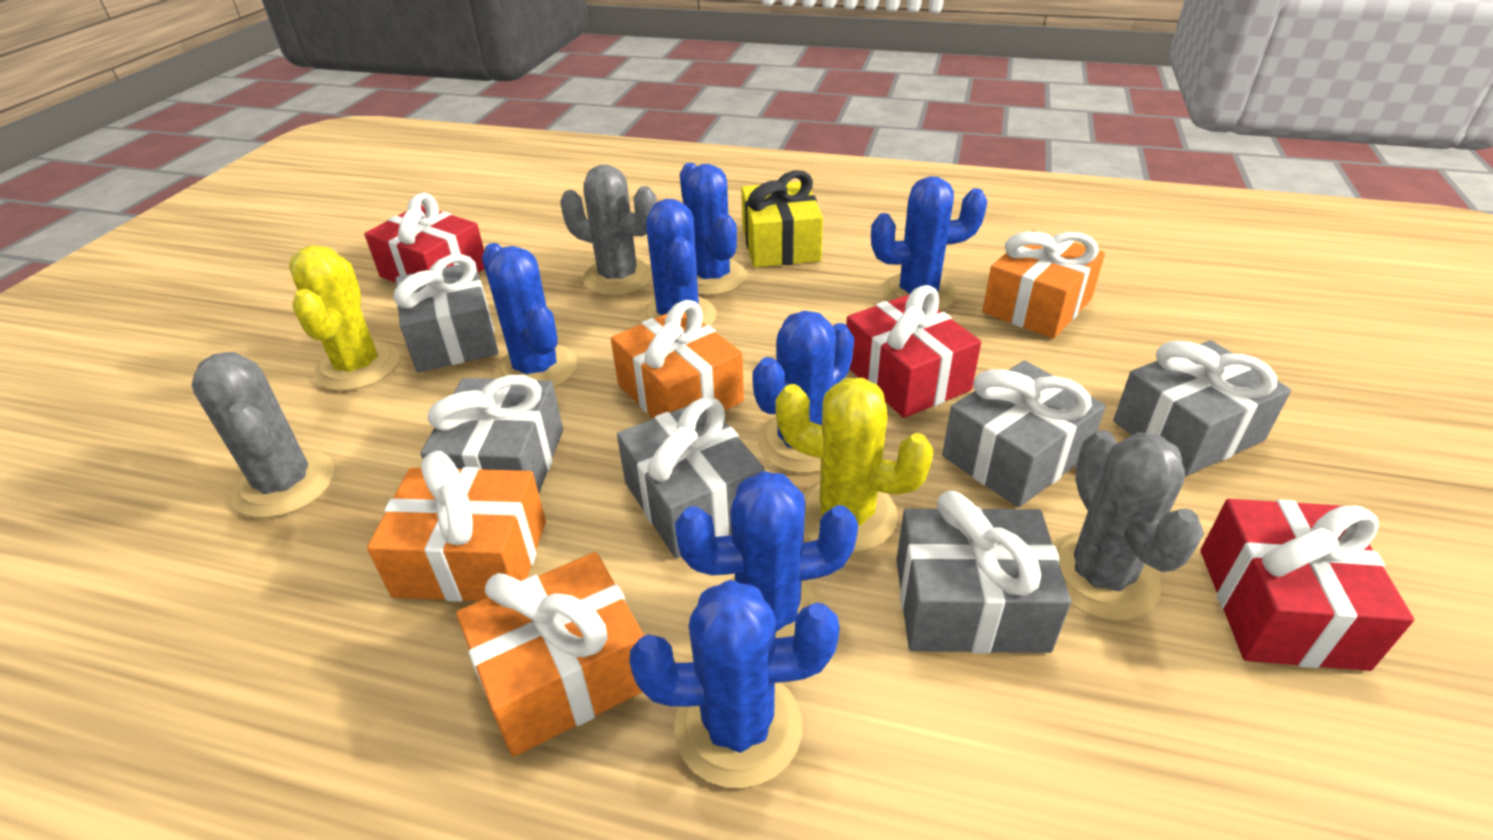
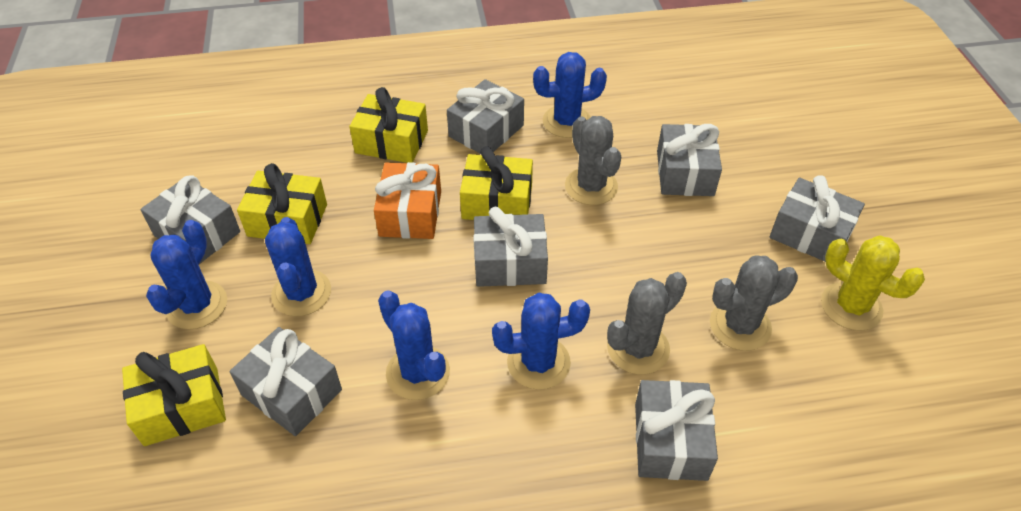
blue cactus: [482,243,577,388] [630,580,840,788] [641,199,717,326] [675,471,858,638] [680,163,747,296] [752,311,854,473] [871,176,987,310] = 7 -> [146,220,227,329] [265,217,331,316] [378,291,450,400] [492,293,590,390] [533,52,607,138] = 5
grey gift: [393,254,499,372] [421,375,563,493] [617,397,765,558] [896,491,1071,654] [942,360,1106,508] [1113,340,1291,476] = 6 -> [140,175,240,265] [230,327,342,436] [447,79,524,154] [473,207,548,287] [635,380,718,481] [657,124,722,196] [770,175,865,262] = 7
orange gift: [367,451,546,602] [457,552,644,757] [611,300,744,419] [982,230,1105,339] = 4 -> [374,162,441,239] = 1
red gift: [364,193,485,283] [846,285,981,418] [1201,499,1414,671] = 3 -> none = 0
yellow cactus: [289,245,399,391] [776,378,934,553] = 2 -> [821,235,925,331] = 1
yellow gift: [741,170,823,267] = 1 -> [122,344,226,446] [237,163,327,244] [349,87,428,163] [460,146,533,220] = 4

